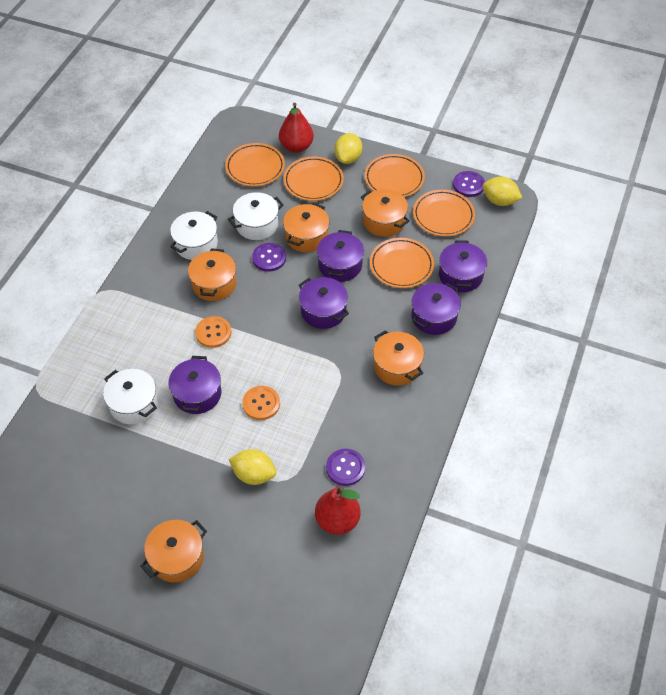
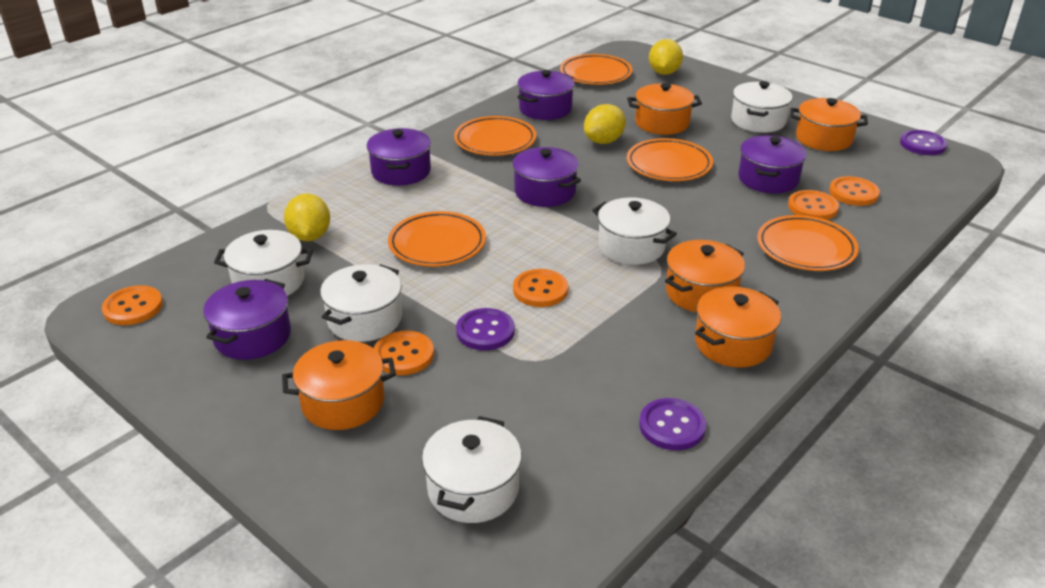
orange button: [195,316,231,348] [242,386,280,420] = 2 -> [102,285,163,325] [373,331,434,375] [513,269,568,307] [788,190,839,220] [829,176,880,206] = 5
red pear: [279,103,314,153] [315,486,360,535] = 2 -> none = 0
white pot: [103,369,158,424] [170,211,218,260] [228,192,283,240] = 3 -> [214,230,313,296] [320,264,402,342] [422,416,522,523] [592,198,677,265] [731,81,793,133] = 5

